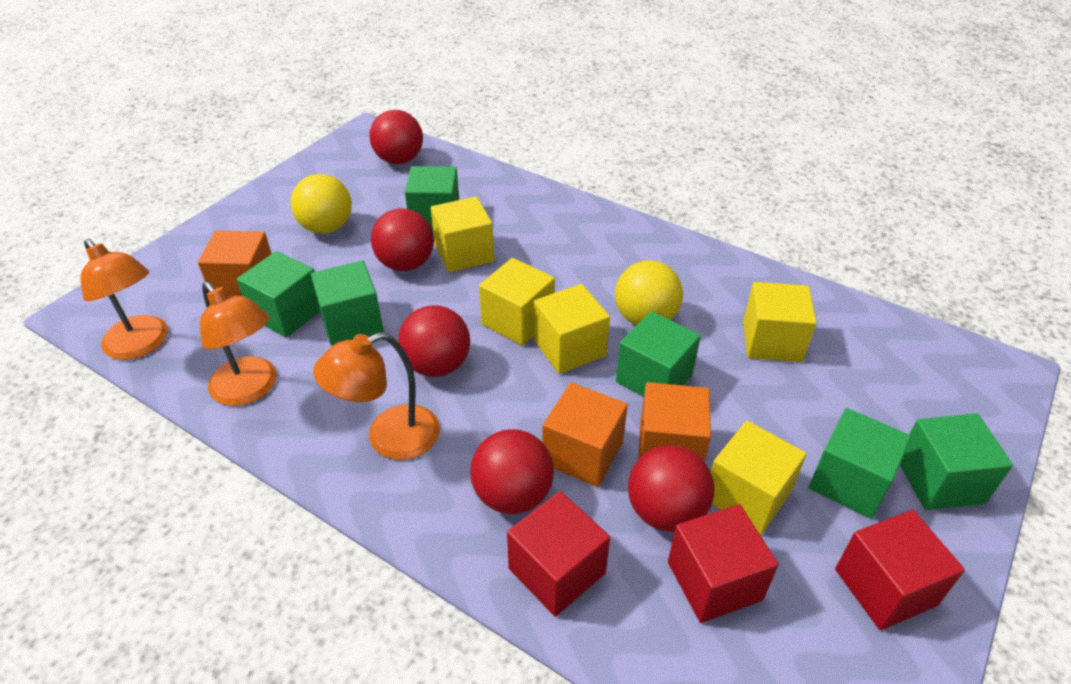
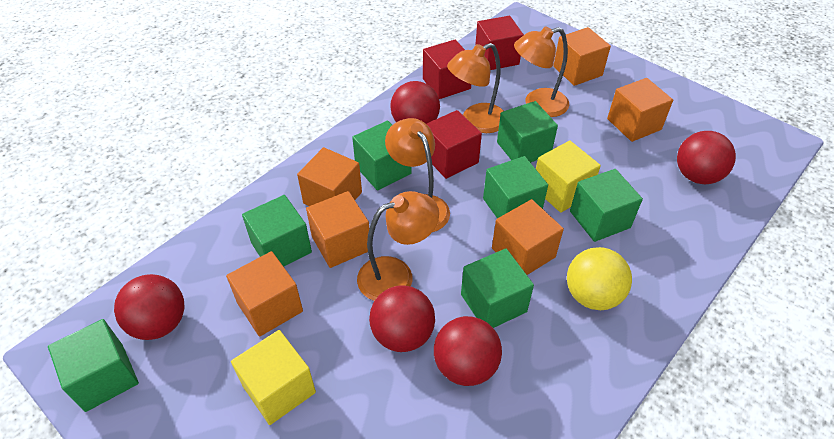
green cube: [237,251,320,338] [311,261,383,345] [405,166,459,231] [616,311,701,397] [809,408,911,519] [900,413,1013,510] = 6 -> [48,319,139,412] [242,195,312,267] [352,121,412,190] [461,249,534,328] [483,156,548,218] [497,101,558,163] [570,169,643,242] = 7
orange cube: [198,230,271,296] [542,383,628,487] [638,382,711,462] = 3 -> [226,251,303,337] [297,147,362,206] [306,191,369,268] [492,199,564,275] [553,27,611,86] [607,78,673,142] = 6
orange lamp: [80,239,168,360] [200,282,277,406] [313,332,440,460] = 3 -> [357,191,439,301] [385,118,450,232] [447,43,504,133] [514,26,569,117] = 4
yellow ball: [291,174,352,234] [615,260,683,325] = 2 -> [567,247,632,310] = 1
yellow cube: [431,197,494,272] [479,258,555,346] [534,284,610,374] [711,421,807,534] [743,282,817,362] = 5 -> [231,330,316,425] [536,141,601,213] = 2

